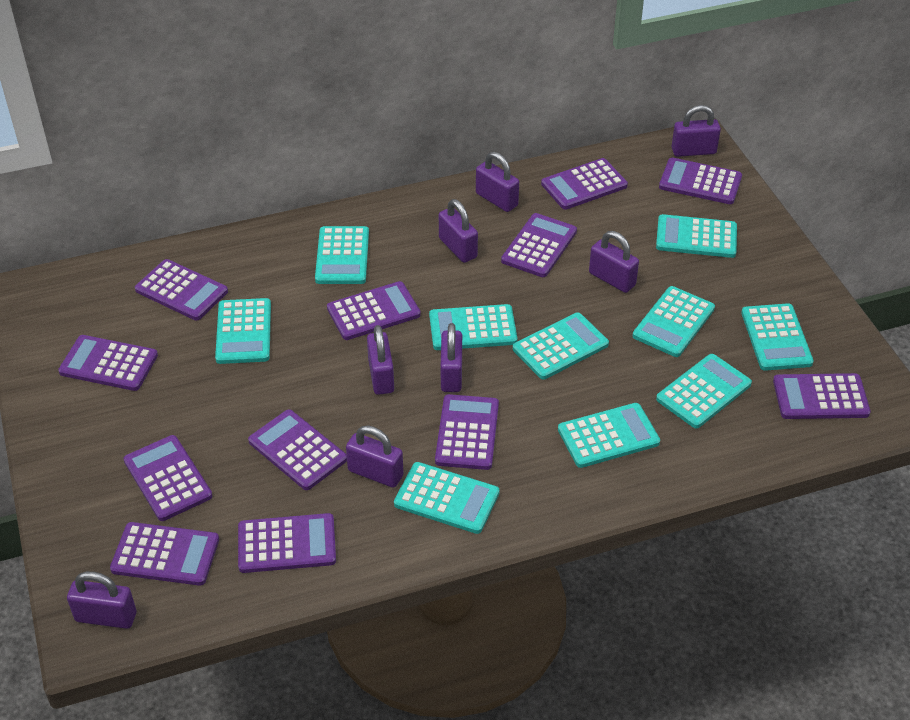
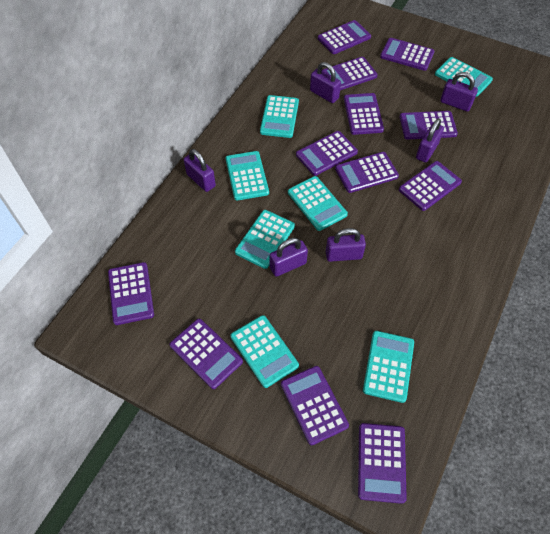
purple padlock: [67,571,136,629] [346,425,403,488] [367,325,394,395] [439,199,478,263] [440,323,462,392] [476,152,519,212] [589,231,639,293] [671,105,721,157] = 8 -> [184,149,216,192] [269,238,308,277] [310,62,341,103] [326,228,366,262] [416,118,444,163] [440,72,478,112] = 6
turquoise calculator: [215,298,271,364] [315,226,369,284] [394,462,499,534] [429,304,517,350] [513,312,609,380] [558,403,660,468] [633,286,715,357] [656,214,737,258] [656,354,752,428] [741,303,814,371] = 10 -> [226,151,269,201] [230,315,299,388] [235,210,295,269] [260,95,299,138] [288,176,348,231] [363,331,414,403] [435,57,493,97] = 7

